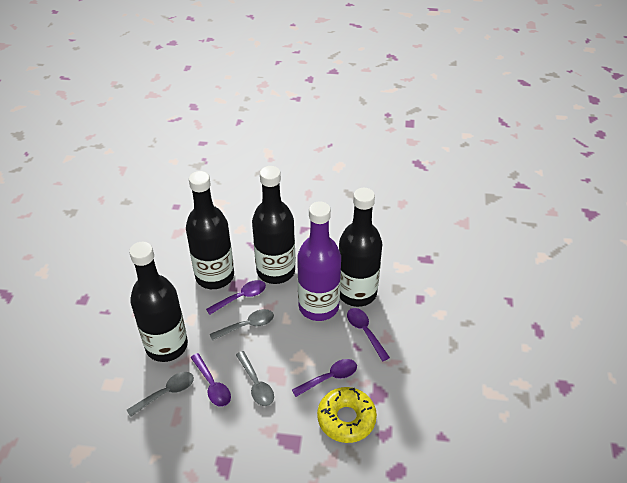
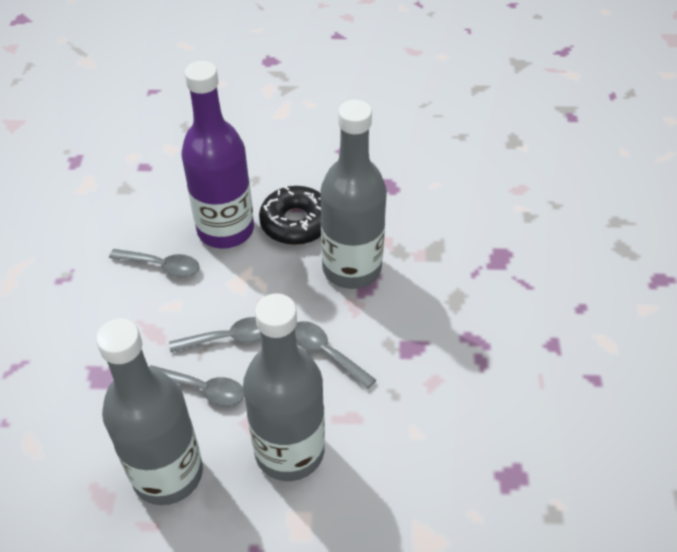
black bottle: [129,242,188,362] [186,171,234,289] [252,166,295,284] [339,188,382,307] = 4 -> none = 0
black donut: none = 0 -> [259,186,321,245] = 1
grey bottle: none = 0 -> [96,319,203,505] [243,293,325,481] [320,100,387,289] = 3
grey spoon: [127,372,194,417] [210,309,274,341] [236,351,274,406] = 3 -> [109,249,200,277] [149,365,245,406] [169,317,261,352] [295,321,376,389] = 4
purple spoon: [190,353,231,407] [206,280,266,315] [292,359,357,397] [347,308,390,361] = 4 -> none = 0
yellow donut: [317,387,377,443] = 1 -> none = 0

